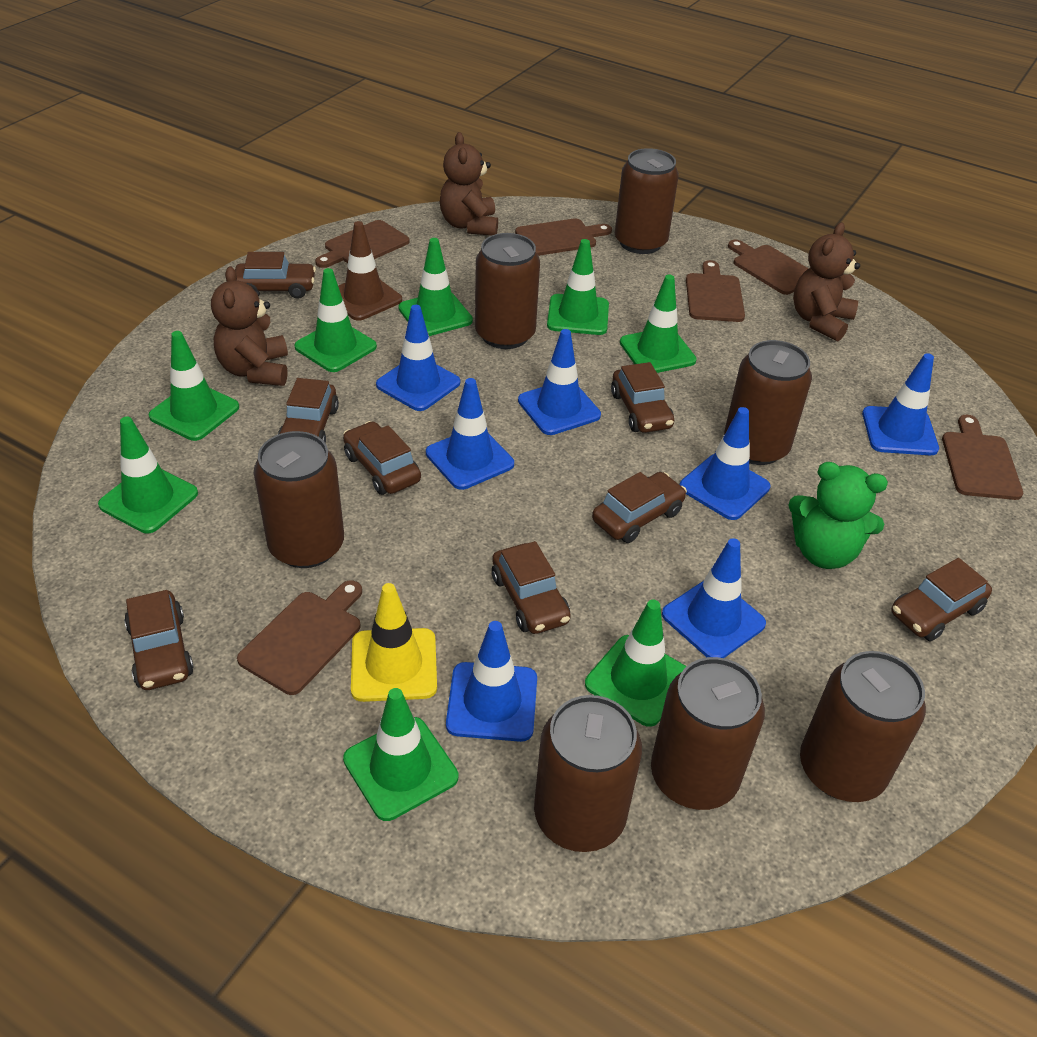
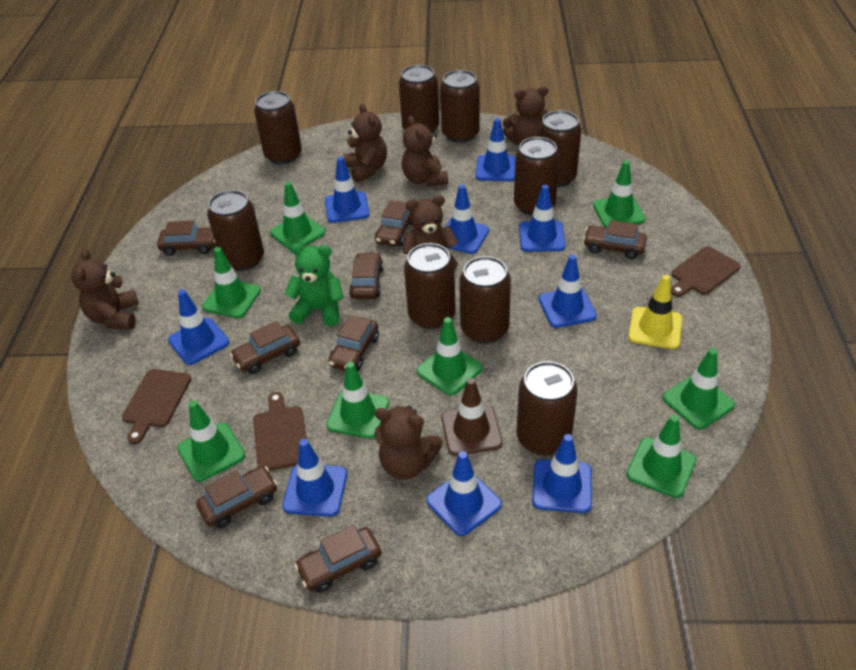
blue traffic cone: [376,305,460,411] [426,378,514,490] [446,621,537,742] [518,329,601,435] [662,538,766,658] [680,407,770,520] [862,353,939,455] = 7 -> [168,290,229,365] [282,439,347,517] [325,157,369,223] [426,451,502,536] [445,185,489,254] [475,118,515,181] [519,185,565,252] [532,434,592,513] [539,255,597,328] = 9
brown can: [254,431,344,568] [475,233,540,349] [534,695,642,852] [615,148,679,254] [651,657,765,810] [724,340,812,465] [800,651,926,802] = 7 -> [207,190,264,271] [254,91,302,164] [399,65,439,133] [404,243,456,329] [440,70,480,143] [459,256,511,344] [514,137,560,216] [517,361,578,456] [538,110,582,187] = 9
brown cutting board: [237,580,362,695] [315,220,410,268] [515,218,612,256] [686,260,745,322] [728,240,809,295] [942,415,1023,500] = 6 -> [122,369,191,444] [253,392,307,471] [671,246,741,297] = 3
brown teddy bear: [211,267,288,386] [440,132,498,236] [793,222,860,341] = 3 -> [71,249,139,330] [343,104,387,183] [375,406,443,480] [402,116,448,186] [403,195,458,270] [503,86,548,145] = 6

